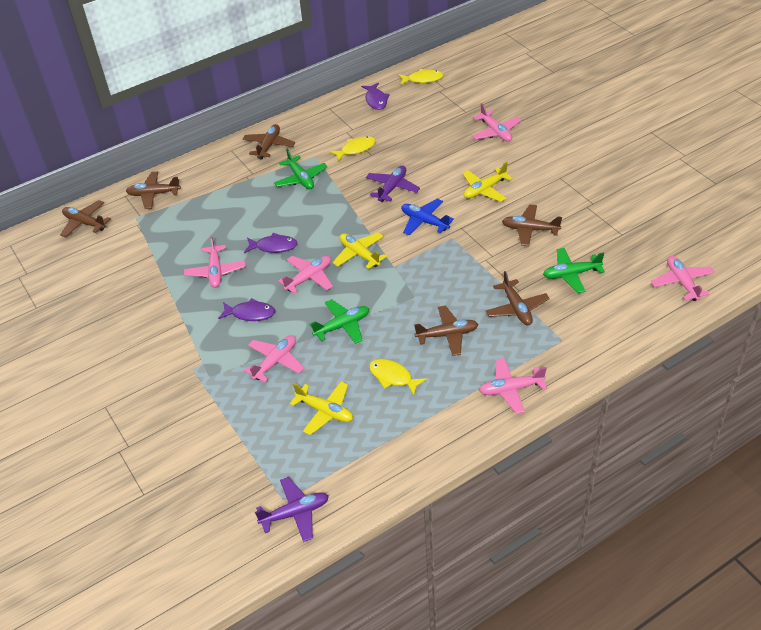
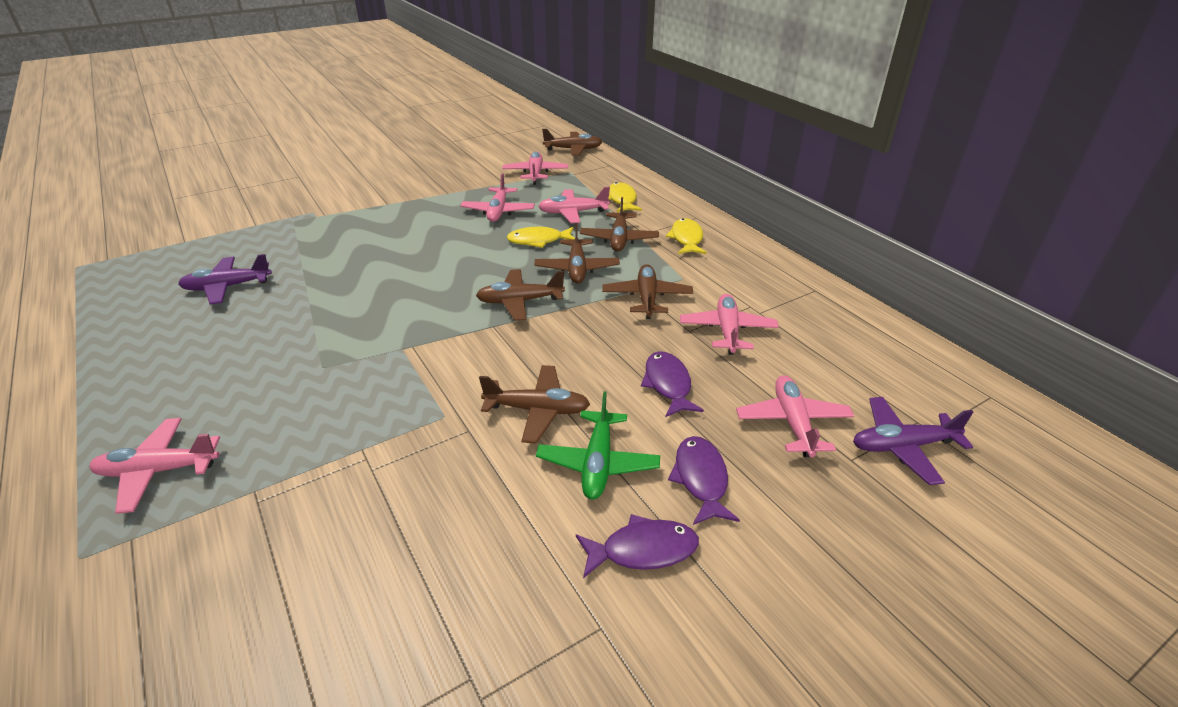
blue plane: [401,199,454,235] = 1 -> none = 0
green plane: [274,149,328,189] [309,299,369,344] [543,248,605,293] = 3 -> [536,391,660,499] = 1
yellow plane: [290,381,353,435] [332,232,387,269] [463,162,513,202] = 3 -> none = 0

